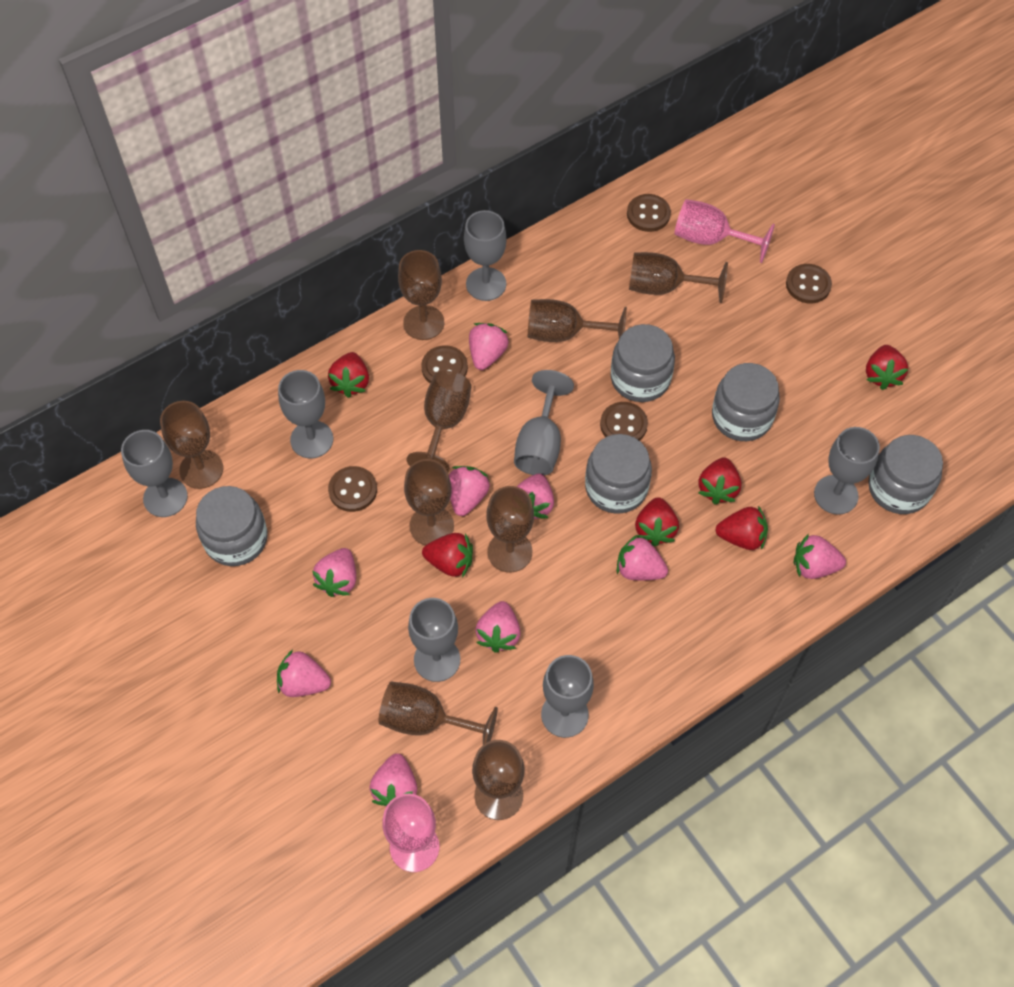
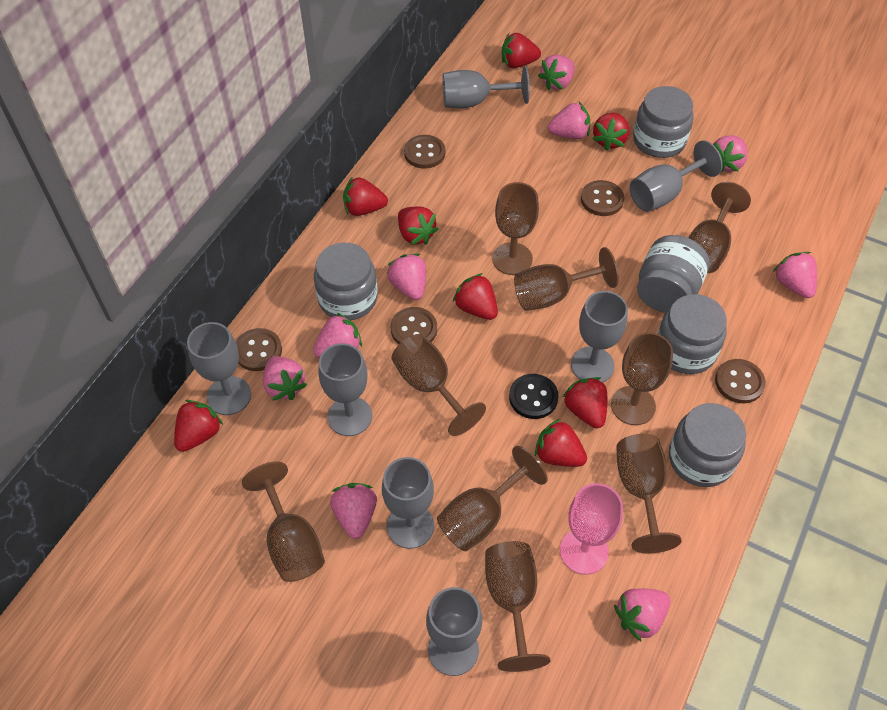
black button: none = 0 -> [509,374,559,419] = 1
pink goblet: [382,794,439,872] [674,199,775,263] = 2 -> [560,483,623,575] = 1
red strawberry: [328,352,369,398] [422,533,473,578] [635,497,679,546] [698,457,741,504] [715,506,768,550] [866,345,908,390] = 6 -> [174,400,223,452] [343,176,388,216] [398,207,438,245] [453,273,498,320] [502,33,541,68] [535,419,587,467] [562,377,607,428] [593,113,630,151] = 8

